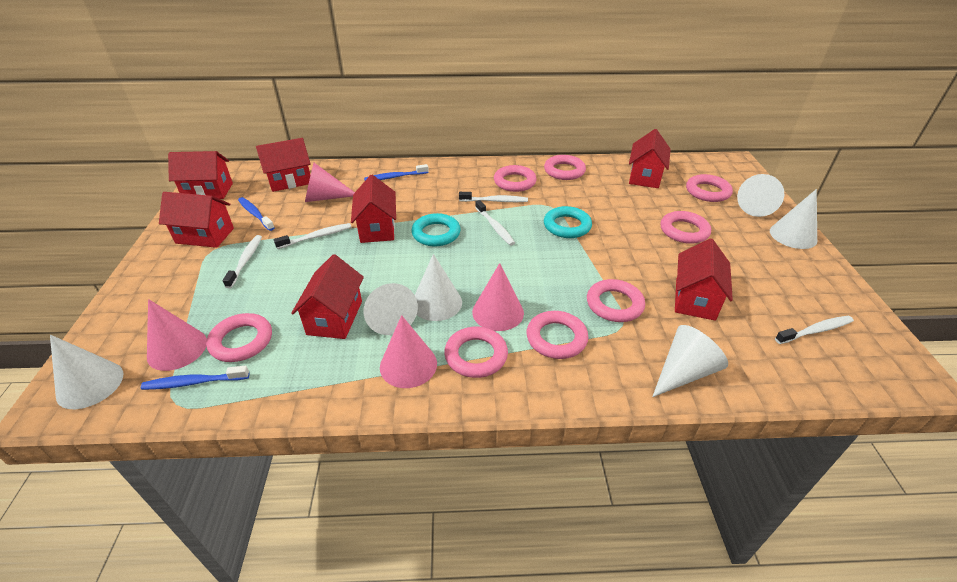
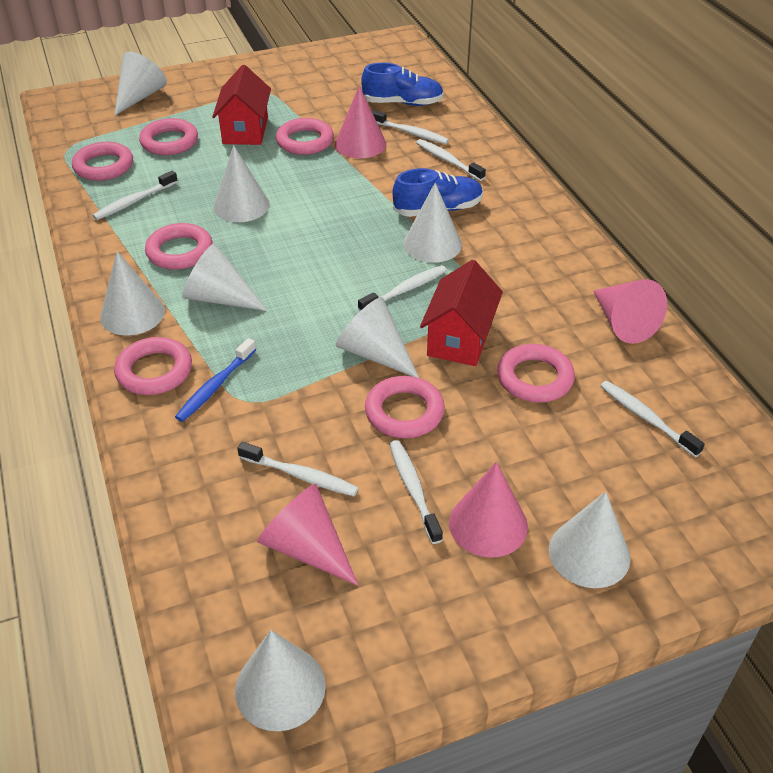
blue shoe: none = 0 -> [361,63,444,106] [392,168,483,217] = 2
blue toothbrush: [141,366,249,390] [238,197,275,231] [364,164,429,180] = 3 -> [175,338,256,422] = 1
pink ring: [206,313,272,362] [444,327,508,378] [494,165,537,192] [527,311,588,359] [544,155,586,180] [587,279,645,322] [661,211,711,244] [686,174,733,202] = 8 -> [72,142,133,181] [114,337,192,395] [139,118,198,155] [145,223,213,270] [276,118,334,155] [365,376,445,438] [497,344,575,403] = 7
red house: [159,192,234,248] [168,151,233,199] [256,138,311,192] [291,254,364,339] [351,175,396,243] [629,129,671,188] [675,238,733,321] = 7 -> [212,65,271,145] [420,260,503,366] = 2
turquoise ring: [411,213,461,246] [544,206,592,238] = 2 -> none = 0
white cone: [50,335,123,409] [364,283,418,335] [415,254,462,321] [652,325,728,397] [737,174,784,217] [770,189,817,249] = 6 -> [100,251,165,336] [114,52,167,116] [182,243,267,311] [213,145,270,222] [235,630,326,731] [336,297,419,378] [403,183,462,263] [549,491,631,588] = 8
white toothbrush: [223,235,262,288] [274,223,352,249] [459,192,528,202] [475,200,515,246] [775,316,854,344] = 5 -> [92,171,178,220] [237,442,359,497] [358,265,447,311] [372,110,449,144] [389,440,443,544] [416,139,486,181] [600,381,705,457] = 7

